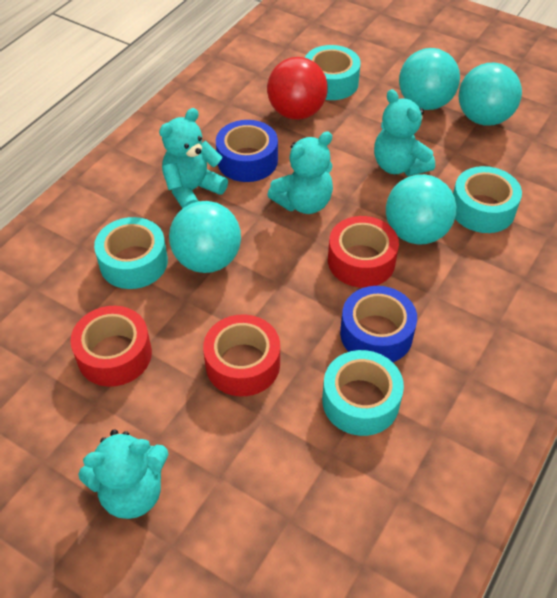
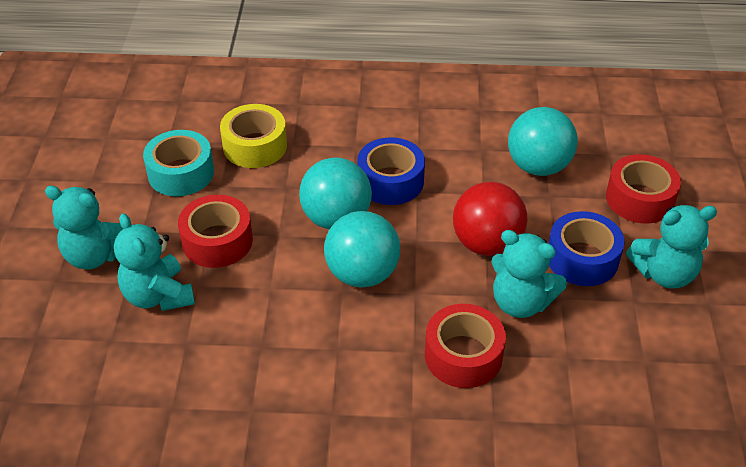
turquoise ball: [169,201,241,273] [386,174,456,244] [399,48,460,110] [459,63,522,125] = 4 -> [299,157,372,229] [324,211,400,288] [508,107,578,176] = 3
turquoise tape: [94,217,168,289] [305,45,361,100] [322,350,404,436] [453,166,522,233] = 4 -> [143,130,214,196] = 1
yellow tape: none = 0 -> [220,104,287,168] = 1

